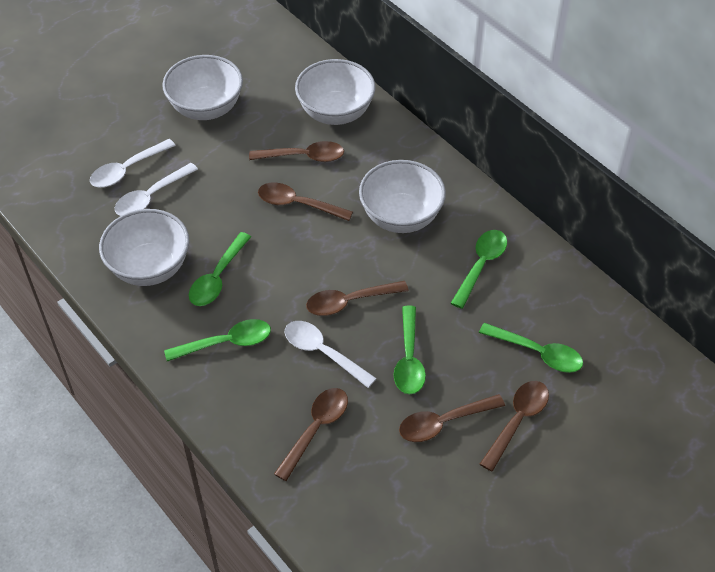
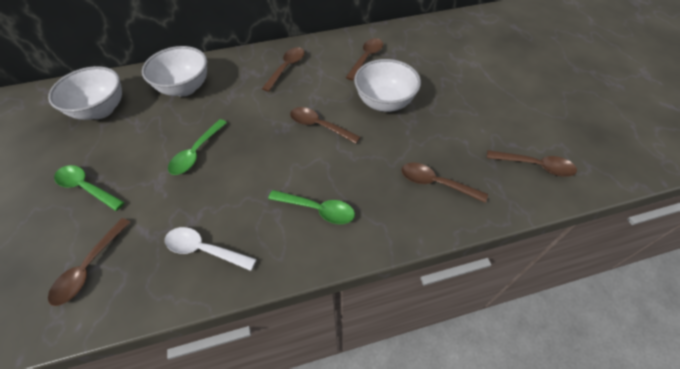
green spoon: [164,319,271,361] [189,232,251,306] [394,306,426,394] [451,230,507,309] [479,323,583,373] = 5 -> [54,165,125,211] [168,119,227,175] [268,190,355,224] = 3
white bowl: [99,209,190,286] [162,55,243,120] [295,59,376,125] [359,160,446,233] = 4 -> [48,66,122,120] [142,46,207,96] [354,59,421,112] = 3
white spoon: [90,139,176,188] [115,163,198,216] [284,321,377,388] = 3 -> [165,227,257,271] = 1

